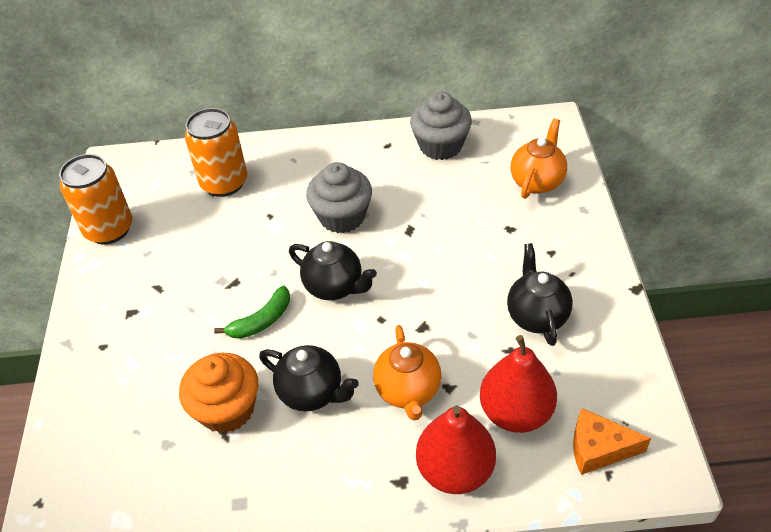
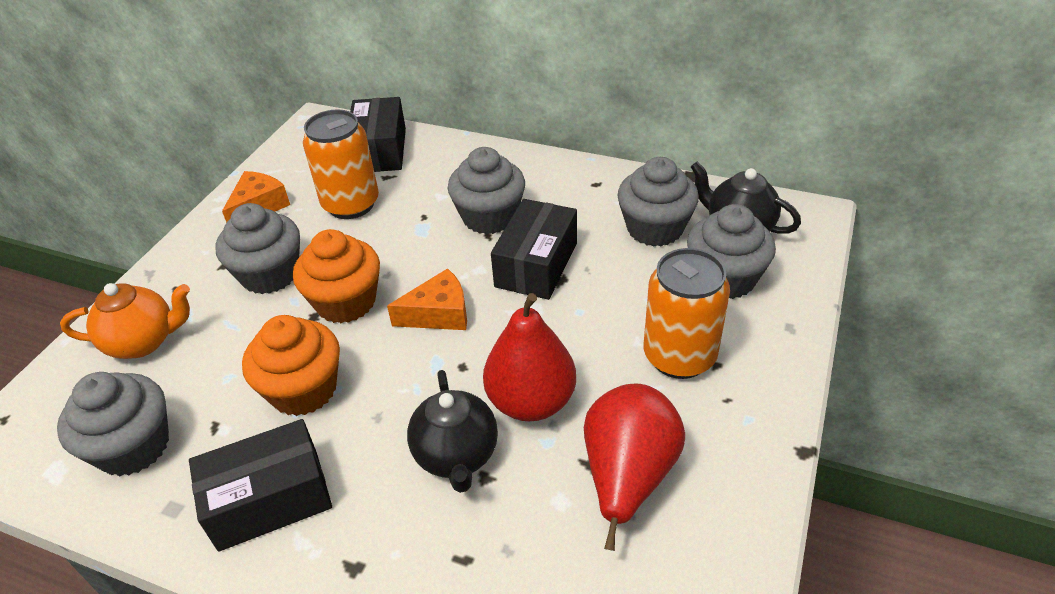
black box: none = 0 -> [189,419,332,552] [350,97,406,172] [491,199,577,300] = 3
black teapot: [259,345,359,411] [289,241,377,300] [507,243,573,346] = 3 -> [407,370,498,493] [691,162,801,234] = 2
green banana: [214,286,290,339] = 1 -> none = 0
grey cupcake: [306,162,372,233] [410,92,472,160] = 2 -> [57,372,169,476] [216,203,300,294] [448,147,525,234] [617,157,699,247] [687,204,776,299] = 5
orange cheese: [573,408,651,475] = 1 -> [222,171,290,222] [387,268,467,330] = 2
orange cupcake: [179,353,258,433] = 1 -> [242,315,340,416] [293,229,380,323] = 2
orange teapot: [373,325,442,421] [511,118,567,199] = 2 -> [60,283,190,359] = 1

